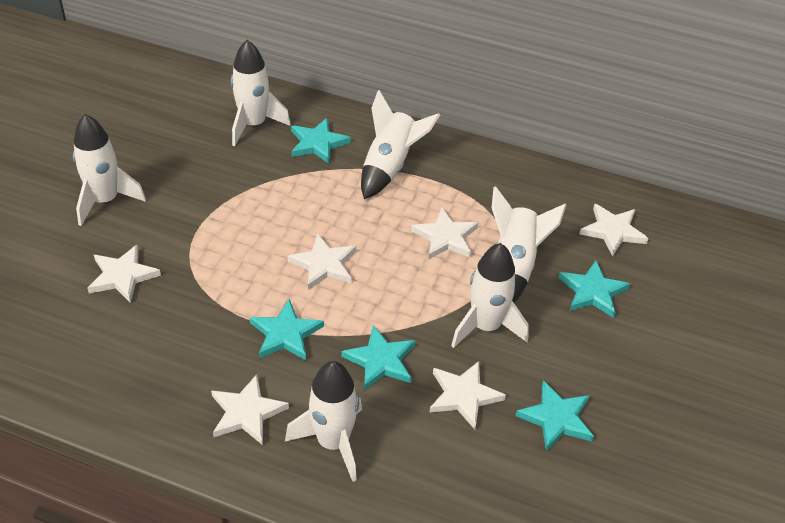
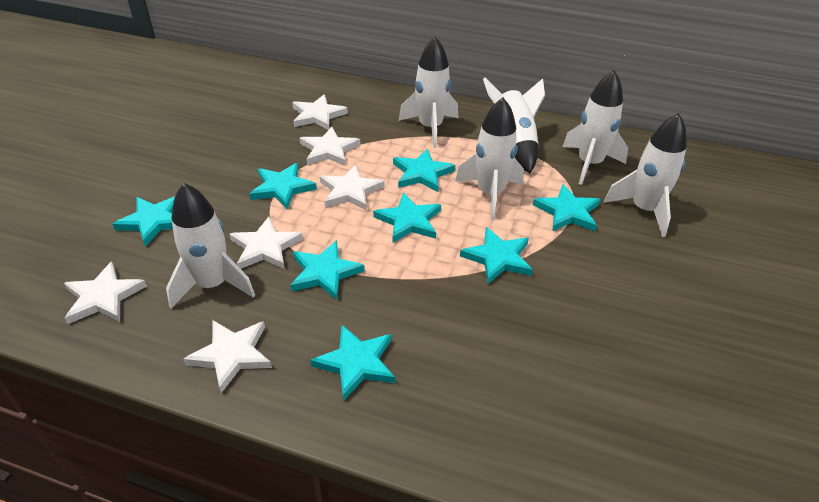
turquoise star: [250,299,324,360] [291,118,351,164] [341,325,415,390] [515,380,594,451] [558,260,630,318] = 5 -> [113,196,175,247] [249,163,317,209] [290,240,365,300] [310,325,395,401] [373,192,441,243] [393,149,455,192] [460,227,533,284] [533,184,601,231] = 8

